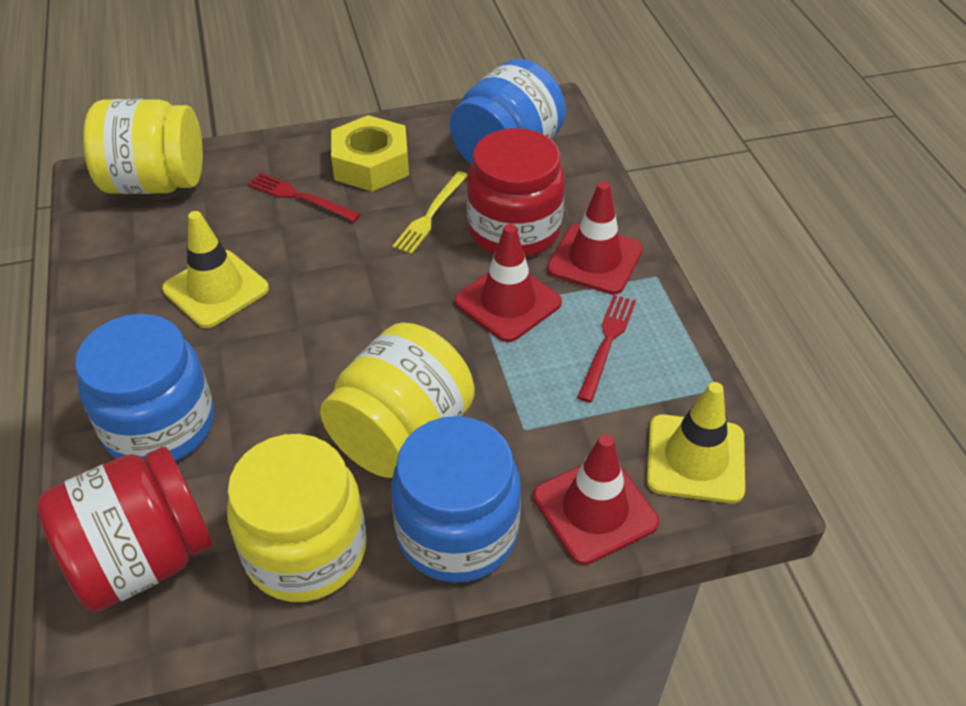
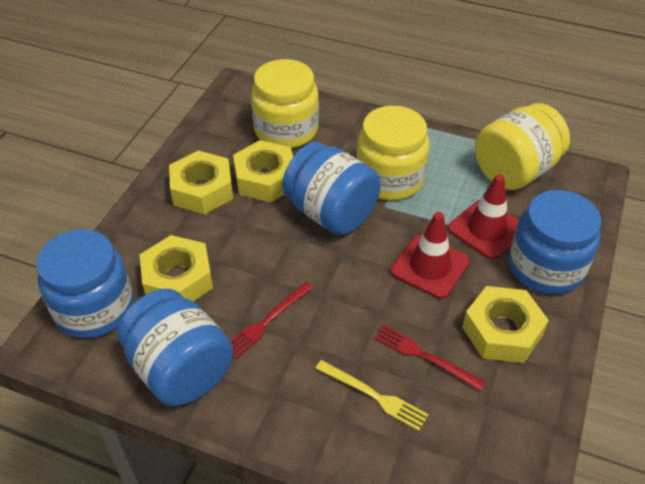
blue jar: [75,314,214,461] [391,416,521,583] [450,59,566,164] = 3 -> [36,229,133,338] [117,288,233,406] [282,142,381,235] [509,190,601,295] = 4
red jar: [37,447,212,612] [467,128,565,257] = 2 -> none = 0
red traffic cone: [455,224,562,342] [533,434,659,565] [547,181,643,295] = 3 -> [391,212,470,299] [448,174,519,259] = 2
yellow nut: [331,115,409,192] = 1 -> [139,235,213,302] [169,151,233,215] [233,140,293,203] [462,286,549,363] = 4
yellow traffic cone: [162,211,269,328] [647,382,745,503] = 2 -> none = 0

